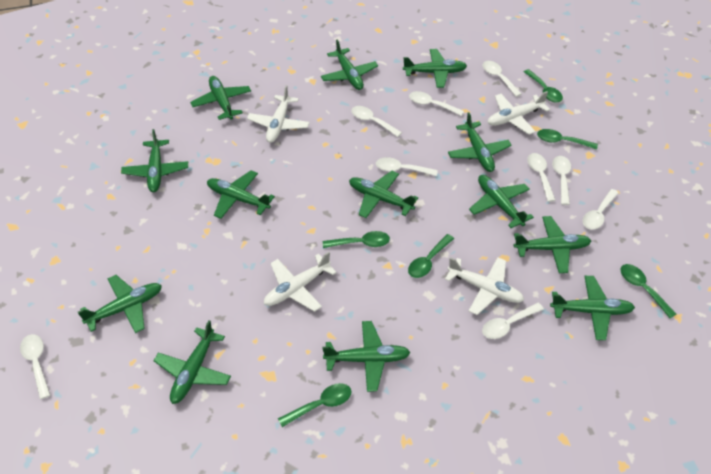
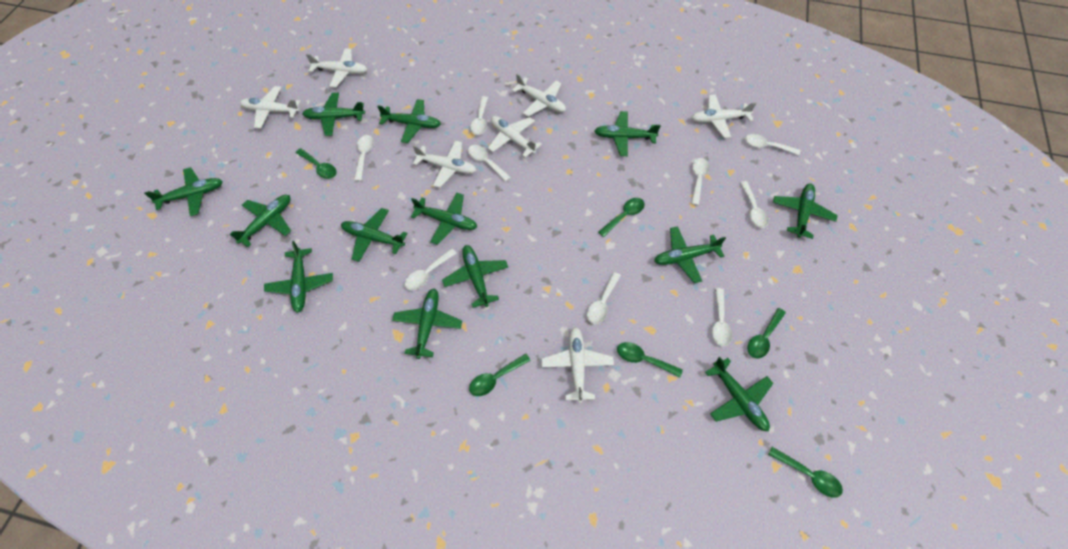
white plane: [247,85,309,143] [264,252,337,312] [445,257,524,315] [487,91,550,135] = 4 -> [240,86,301,129] [306,48,367,88] [413,141,477,188] [488,116,542,157] [512,74,566,117] [541,327,614,403] [691,95,757,138] = 7

